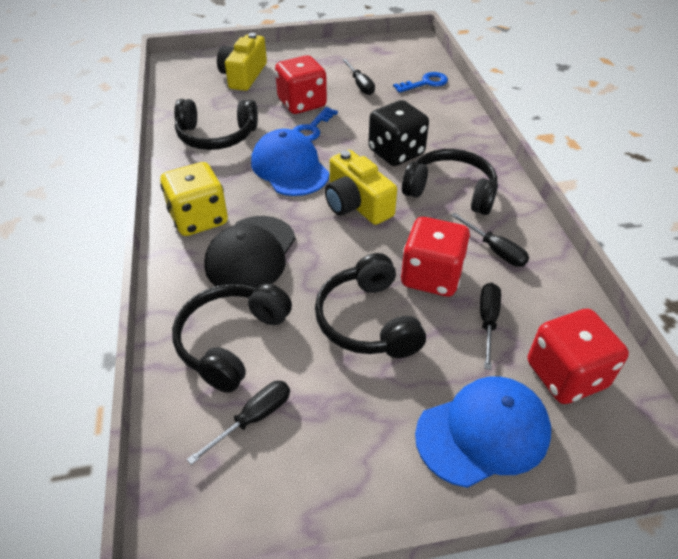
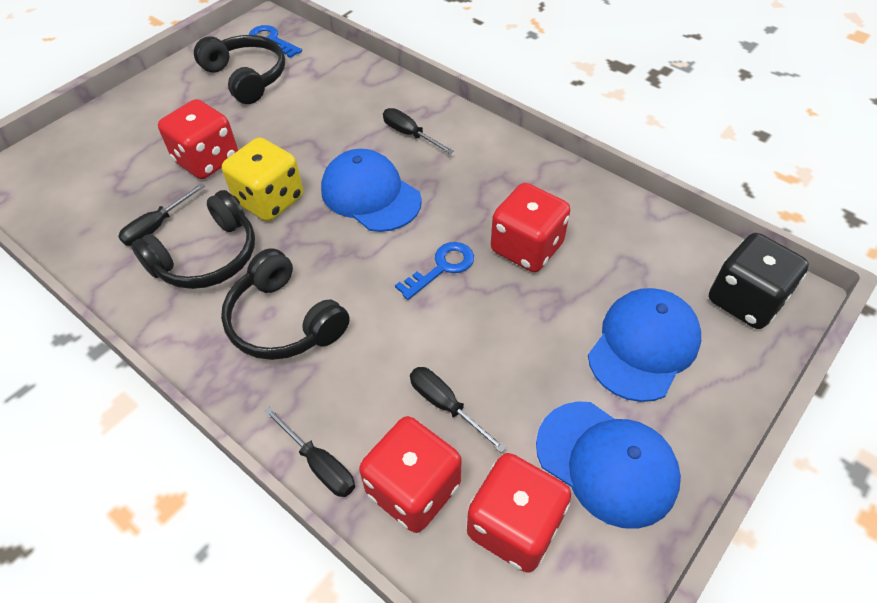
black cap: [204,216,296,288] = 1 -> none = 0
black headphones: [172,283,292,393] [174,99,258,150] [315,253,426,358] [402,149,498,215] = 4 -> [131,190,255,289] [194,35,285,104] [221,248,350,360] = 3
blue cap: [251,129,330,196] [415,376,551,488] = 2 -> [321,149,422,232] [536,401,681,529] [588,288,701,402] = 3
red dice: [275,55,327,114] [401,217,470,297] [528,309,629,404] = 3 -> [158,99,238,179] [359,416,461,533] [467,453,571,573] [491,183,570,272] = 4
yellow camera: [217,33,267,91] [325,150,397,225] = 2 -> none = 0

